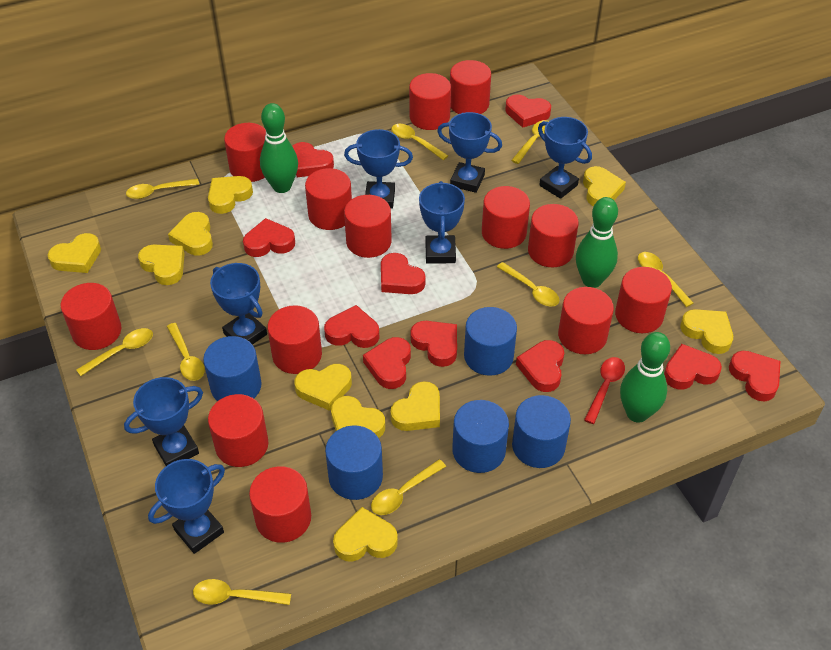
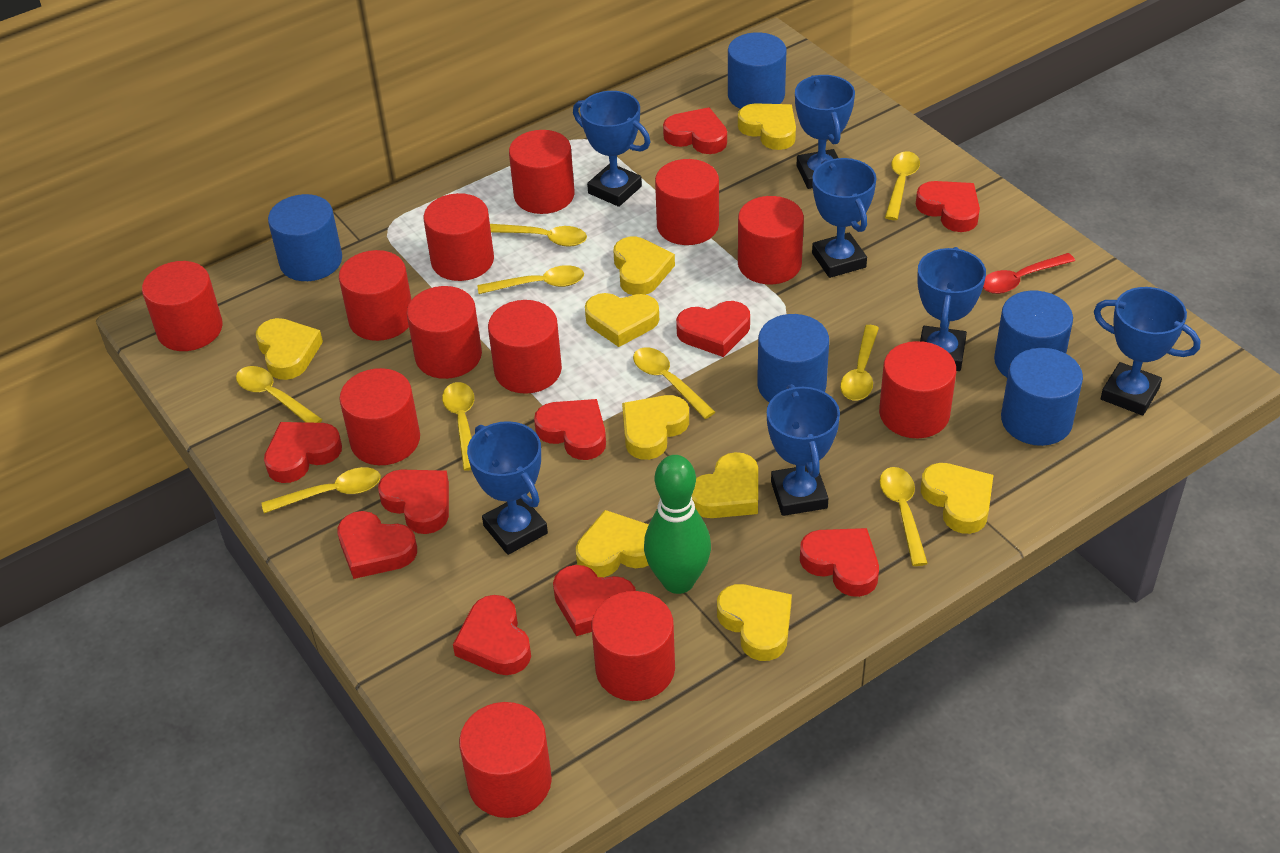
green bowling pin: [260,103,298,193] [576,197,618,288] [620,332,670,423] = 3 -> [644,455,711,594] = 1
red cylinder: [61,283,121,350] [208,394,269,467] [224,123,266,182] [249,466,311,543] [268,305,322,374] [305,168,352,230] [344,195,392,258] [409,73,451,130] [450,60,491,114] [482,186,530,249] [528,204,579,267] [558,287,614,354] [615,267,672,333] = 13 -> [142,261,223,351] [339,250,412,341] [339,368,420,465] [407,286,482,379] [424,193,494,281] [459,702,552,818] [488,300,562,394] [509,130,575,214] [592,591,675,701] [655,159,719,245] [738,196,804,284] [879,341,956,438] = 12
yellow heart: [48,233,101,273] [138,245,185,285] [168,212,213,255] [208,176,253,214] [294,364,352,411] [331,396,385,438] [333,507,398,562] [390,381,440,431] [583,166,626,206] [680,309,733,354] = 10 -> [256,318,323,380] [576,510,649,577] [585,293,659,347] [613,237,675,295] [622,395,689,460] [692,452,758,518] [717,584,792,661] [738,103,796,150] [921,463,993,534] = 9

